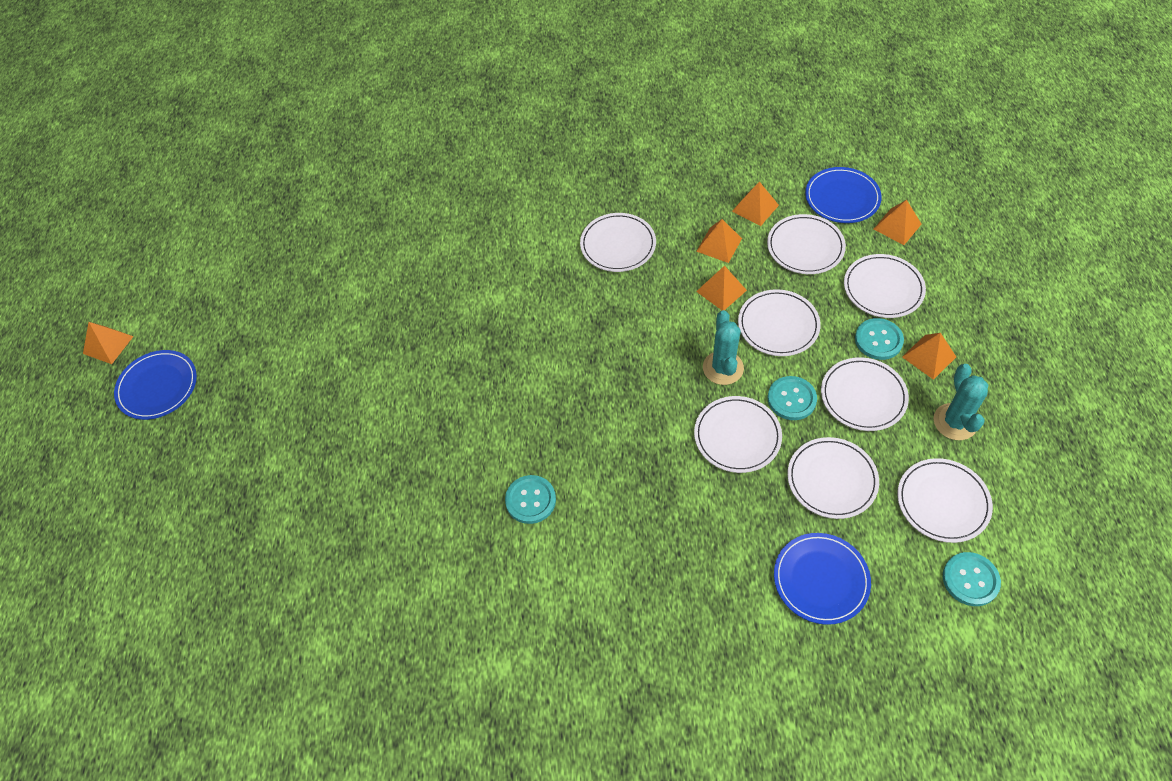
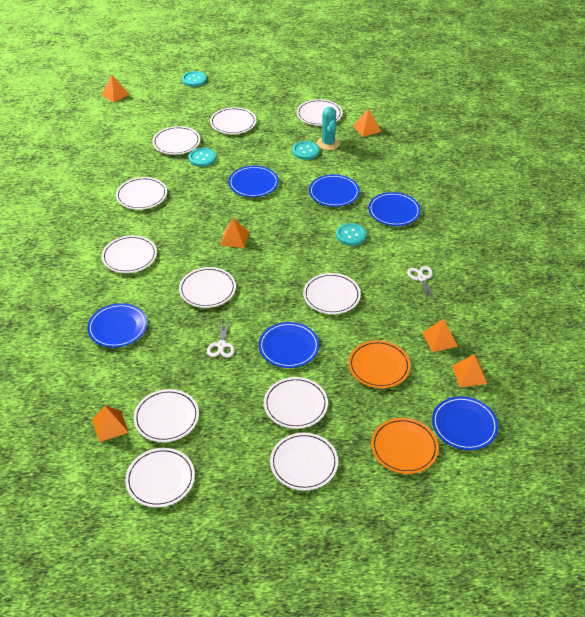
blue plate: [114,350,197,420] [774,533,871,625] [805,167,882,223] = 3 -> [87,303,147,348] [228,166,279,197] [259,322,319,368] [309,174,360,207] [368,192,421,226] [432,396,498,450] = 6
orange plate: none = 0 -> [348,340,411,388] [371,418,439,474] = 2
turquoise cactus: [703,310,744,385] [933,364,988,440] = 2 -> [317,107,340,150] = 1
white plate: [580,213,656,272] [694,396,782,473] [738,289,821,356] [767,214,846,274] [787,437,879,519] [821,357,909,431] [844,254,926,318] [897,458,993,543] = 8 -> [102,235,157,273] [116,177,167,210] [125,448,195,507] [133,389,199,442] [153,126,200,155] [179,267,236,308] [210,107,256,134] [264,377,328,429] [270,433,338,490] [297,99,343,126] [303,273,361,314] = 11
white scissors: none = 0 -> [207,318,235,358] [407,266,436,300] = 2

